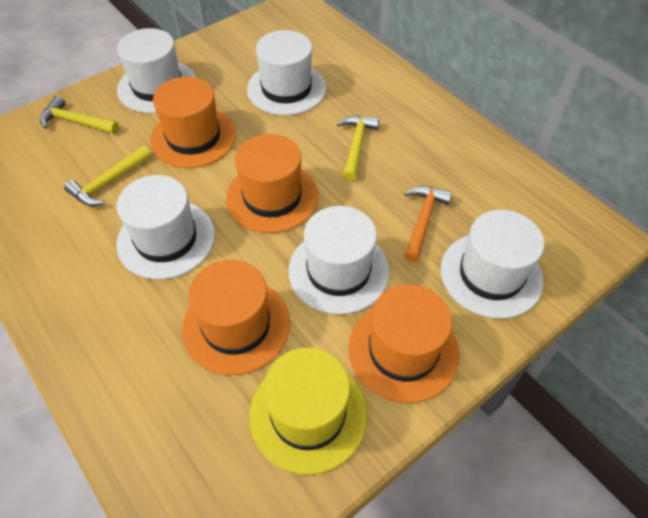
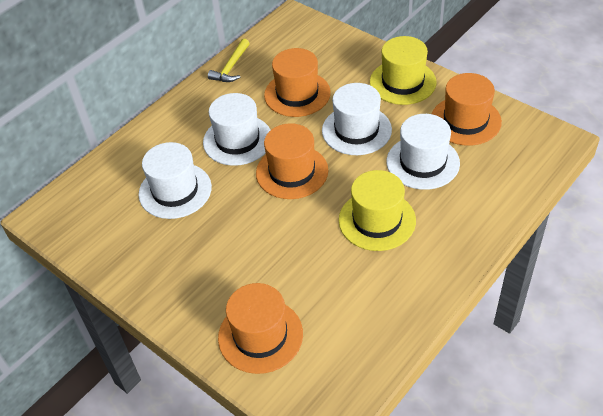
orange hammer: [404,186,452,262] = 1 -> none = 0
white hat: [117,28,196,113] [117,175,215,279] [247,30,326,116] [288,206,389,314] [441,210,544,319] = 5 -> [139,142,212,219] [203,93,270,166] [322,83,392,155] [386,114,460,190] = 4
yellow hammer: [40,96,119,134] [64,146,151,206] [337,116,379,181] = 3 -> [208,38,250,82] = 1
yellow hat: [249,348,367,475] = 1 -> [339,170,416,251] [370,36,437,105] = 2

